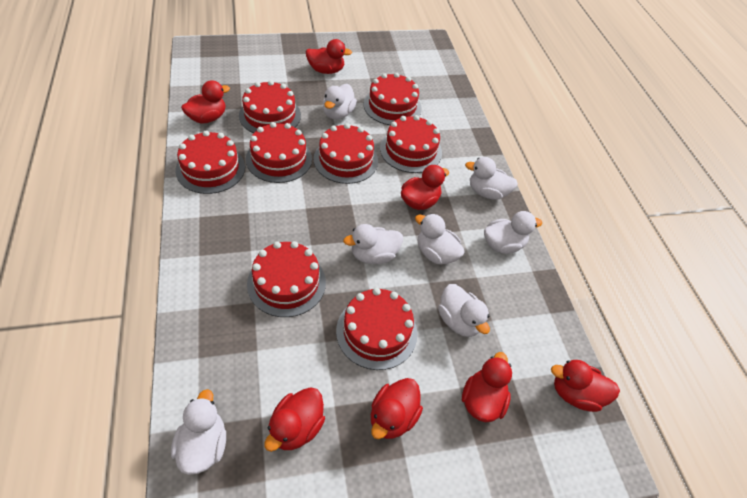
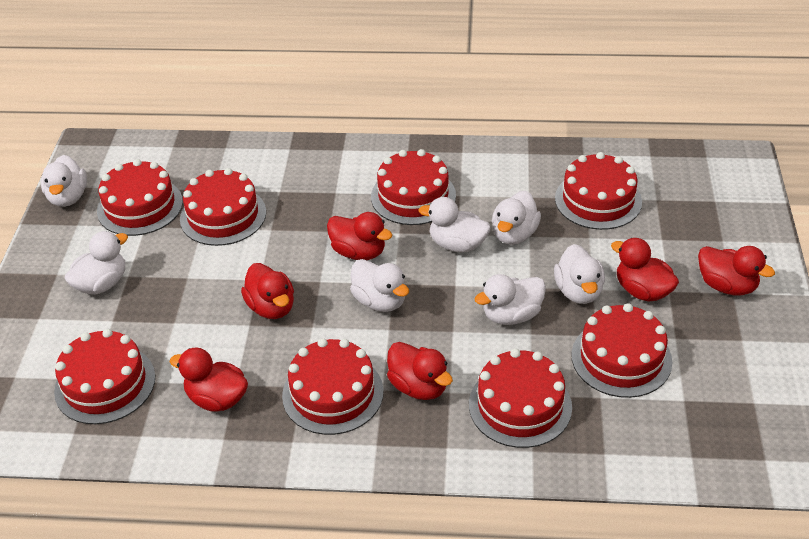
red duck: [181,80,230,124] [264,387,325,452] [306,39,352,74] [371,378,423,439] [401,165,449,210] [462,352,512,422] [551,360,620,412] = 7 -> [170,347,248,412] [241,263,294,319] [327,212,392,260] [387,342,453,400] [611,238,679,302] [698,246,775,296] = 6

